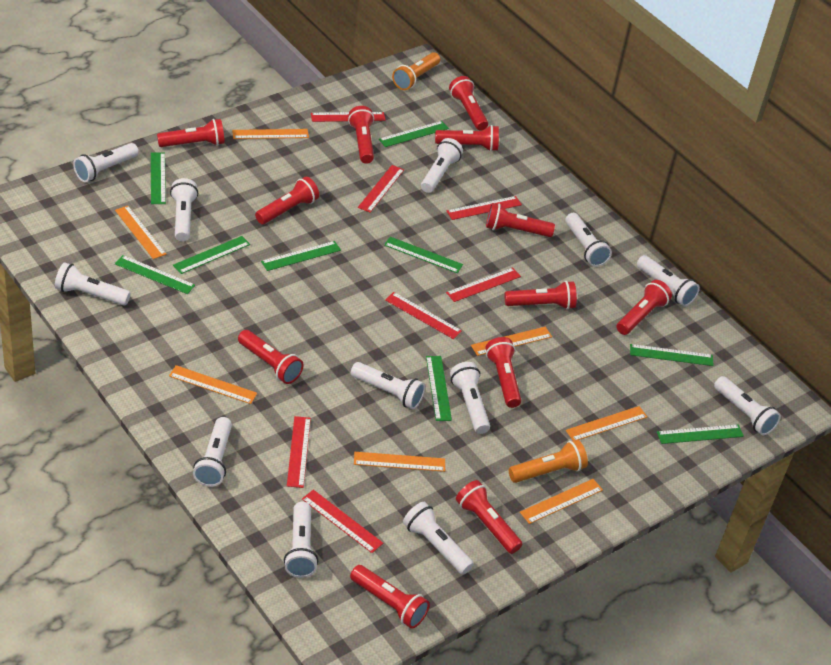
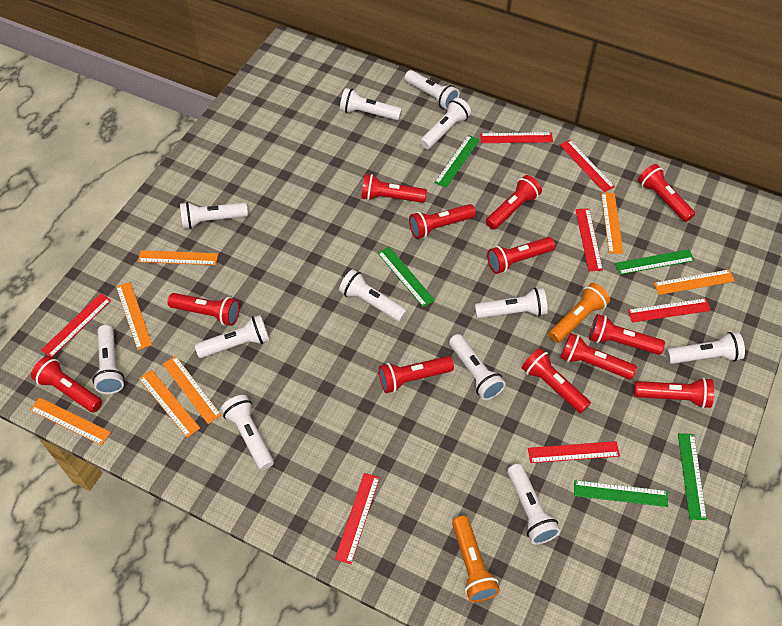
green ruler: [115,255,195,294] [151,152,166,204] [173,236,250,274] [261,241,341,271] [379,121,449,147] [384,237,463,273] [426,356,452,421] [630,344,714,366] [657,424,744,444] = 9 -> [378,247,435,307] [435,135,480,188] [574,480,668,507] [615,249,695,275] [678,433,707,520] = 5

